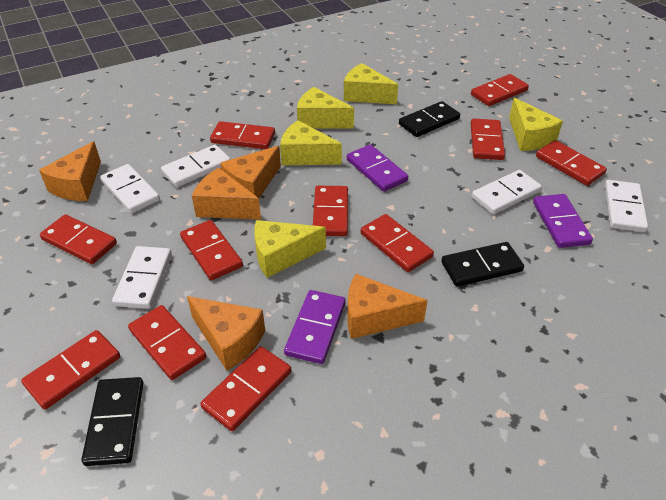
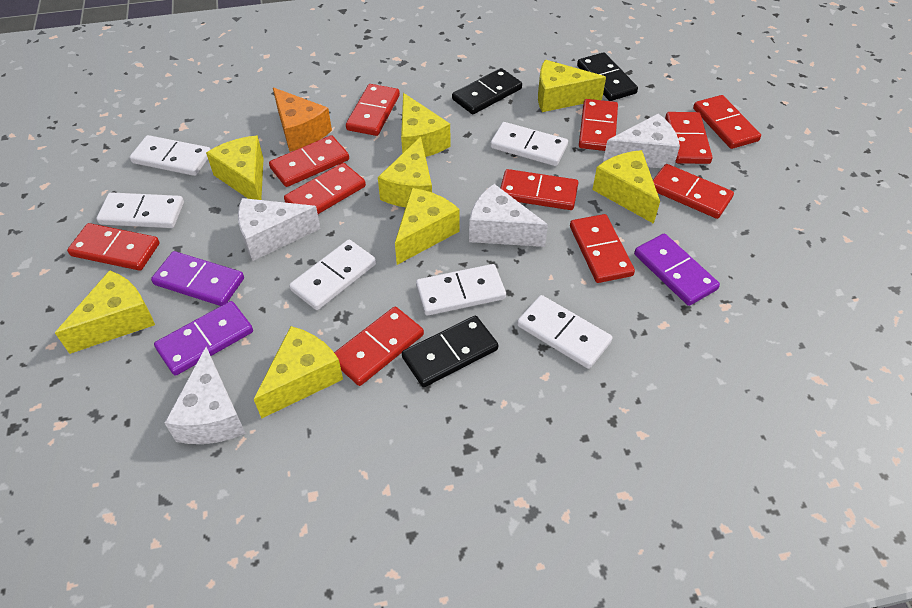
orange cheese: [39,141,101,201] [187,296,265,370] [192,168,261,220] [221,146,281,198] [347,274,428,339] = 5 -> [273,87,332,152] = 1
white cheese: none = 0 -> [164,347,246,444] [238,198,321,261] [469,184,548,247] [603,114,680,168] = 4
white domino: [100,164,160,213] [112,246,172,309] [161,145,231,187] [472,170,542,214] [605,180,648,232] = 5 -> [96,192,184,228] [130,135,211,176] [289,240,376,310] [416,264,506,316] [490,122,568,166] [517,295,612,369] = 6
yellow cheese: [254,220,326,278] [280,120,342,165] [297,87,354,129] [344,63,398,104] [509,98,563,151] = 5 -> [55,270,155,354] [206,136,264,200] [254,326,343,419] [378,137,432,207] [395,188,460,265] [401,93,450,157] [538,60,606,112] [592,150,660,224] = 8

